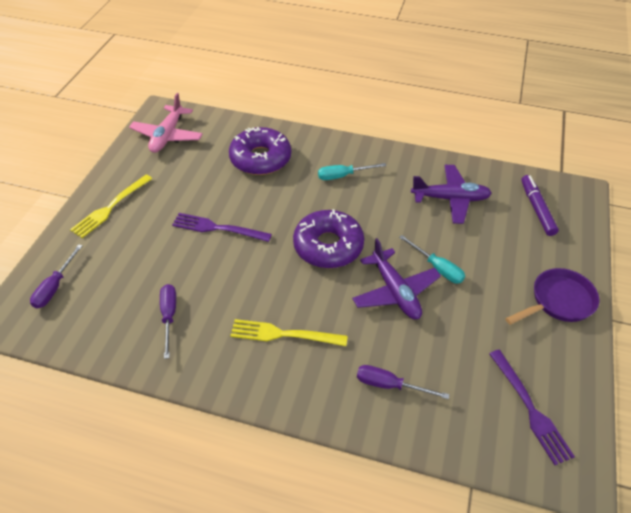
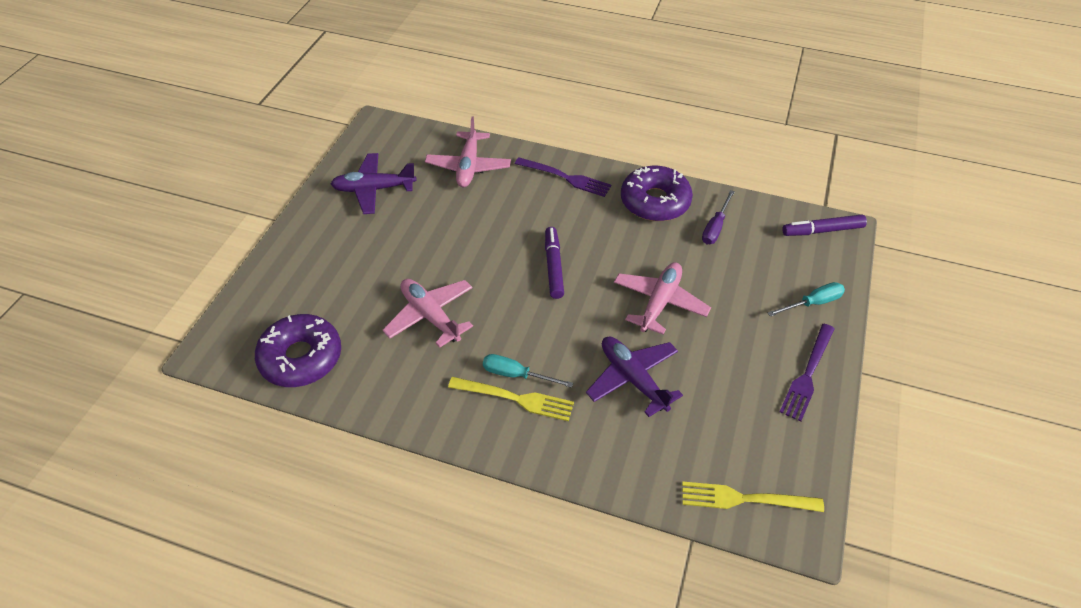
pink plane: [129,93,203,153] = 1 -> [383,279,473,348] [425,116,511,187] [614,262,711,335] = 3
purple marker: [521,175,559,236] = 1 -> [545,227,564,299] [782,214,867,236] = 2
purple pan: [505,268,599,325] = 1 -> none = 0
purple screwdriver: [30,244,83,308] [160,284,176,359] [357,365,450,399] = 3 -> [702,190,735,245] = 1

